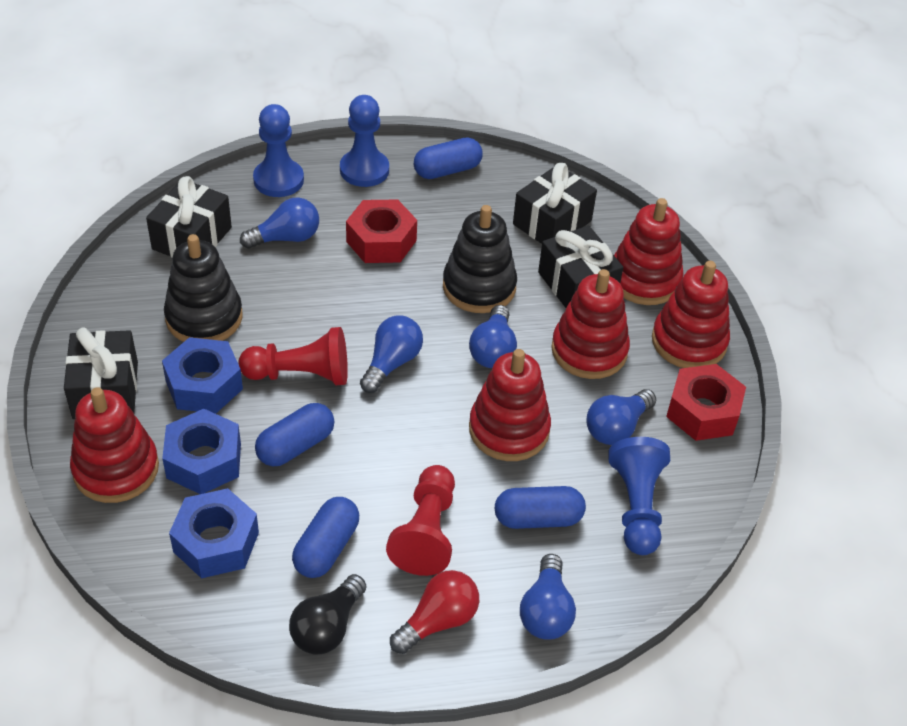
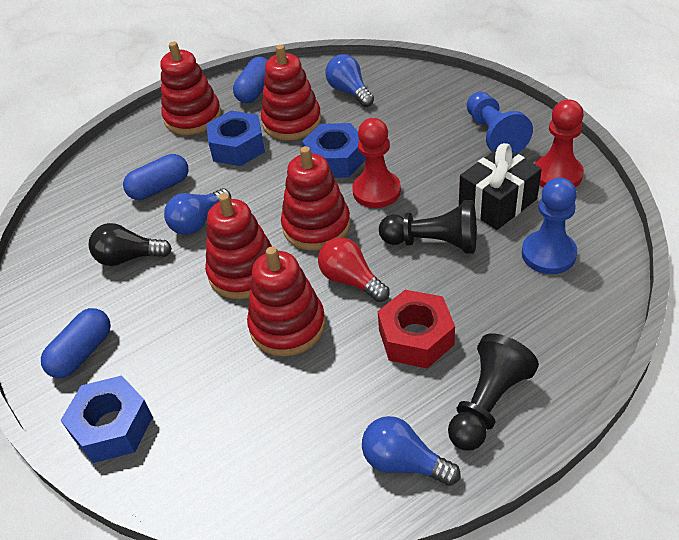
black gift: [64,327,138,419] [146,176,232,258] [513,163,597,244] [538,226,623,308] = 4 -> [459,143,542,230] = 1
black pawn: none = 0 -> [379,200,477,254] [448,333,539,451] = 2
black stacking toy: [164,234,243,342] [443,205,517,313] = 2 -> none = 0
blue capsule: [255,403,334,466] [292,497,359,578] [414,137,483,179] [495,486,586,529] = 4 -> [41,308,111,378] [123,154,188,200] [233,57,268,103] = 3
blue light bulb: [240,197,319,249] [360,316,423,393] [469,305,517,368] [520,554,576,640] [586,389,656,445] = 5 -> [164,188,231,235] [325,54,374,107] [362,416,461,486] = 3
blue pawn: [253,104,304,197] [340,95,389,187] [608,437,670,555] = 3 -> [467,92,533,154] [522,178,577,274] = 2
red nut: [346,199,417,263] [666,364,746,441] = 2 -> [378,290,455,369] = 1

